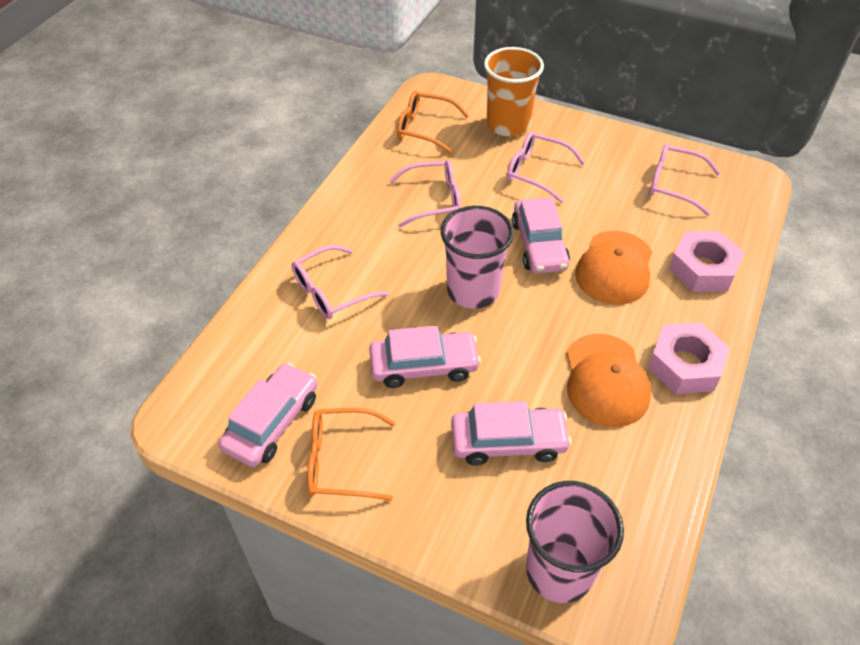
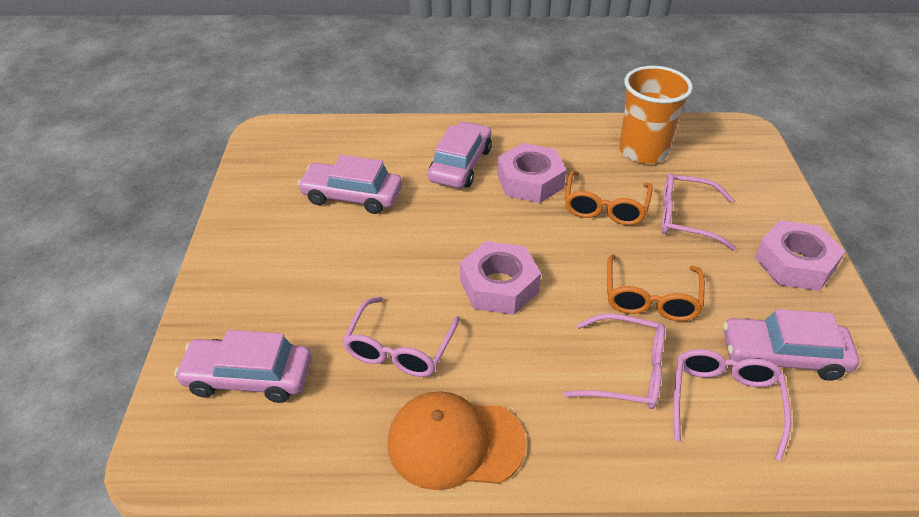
orange cap: [567,334,651,427] [575,231,652,305] = 2 -> [388,391,526,490] = 1
pink cup: [441,206,514,309] [526,481,624,603] = 2 -> none = 0
pink nut: [648,322,730,394] [669,231,745,292] = 2 -> [460,241,541,315] [497,143,566,203] [755,220,846,291] = 3

